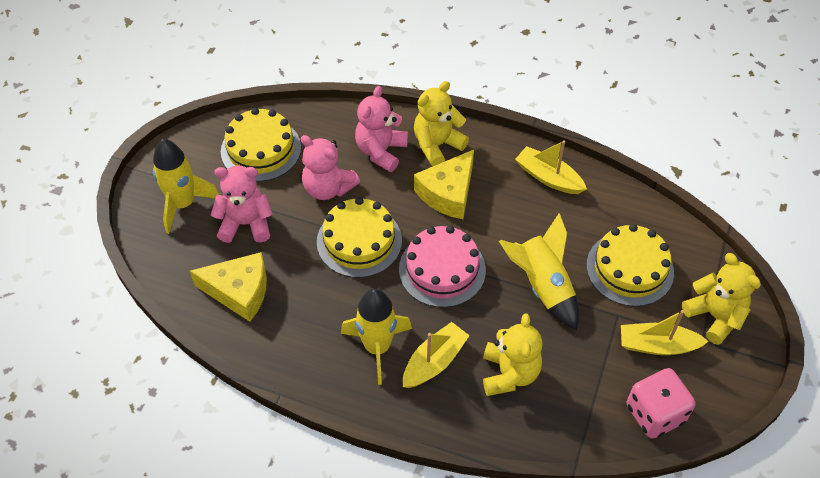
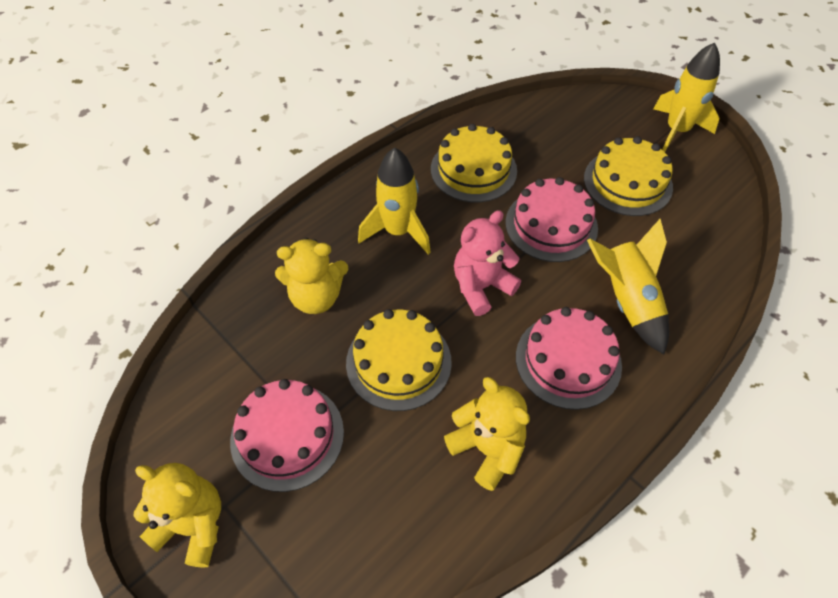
pink cake: [399,226,486,308] = 1 -> [230,379,344,492] [505,177,598,262] [516,307,622,410] = 3
pink dice: [627,368,695,439] = 1 -> none = 0
pink teddy bear: [211,166,273,243] [301,135,360,200] [355,86,408,172] = 3 -> [454,210,521,316] = 1
yellow boat: [403,322,470,388] [515,140,587,194] [621,310,709,355] = 3 -> none = 0
yellow cheese: [190,252,267,322] [414,150,474,219] = 2 -> none = 0

